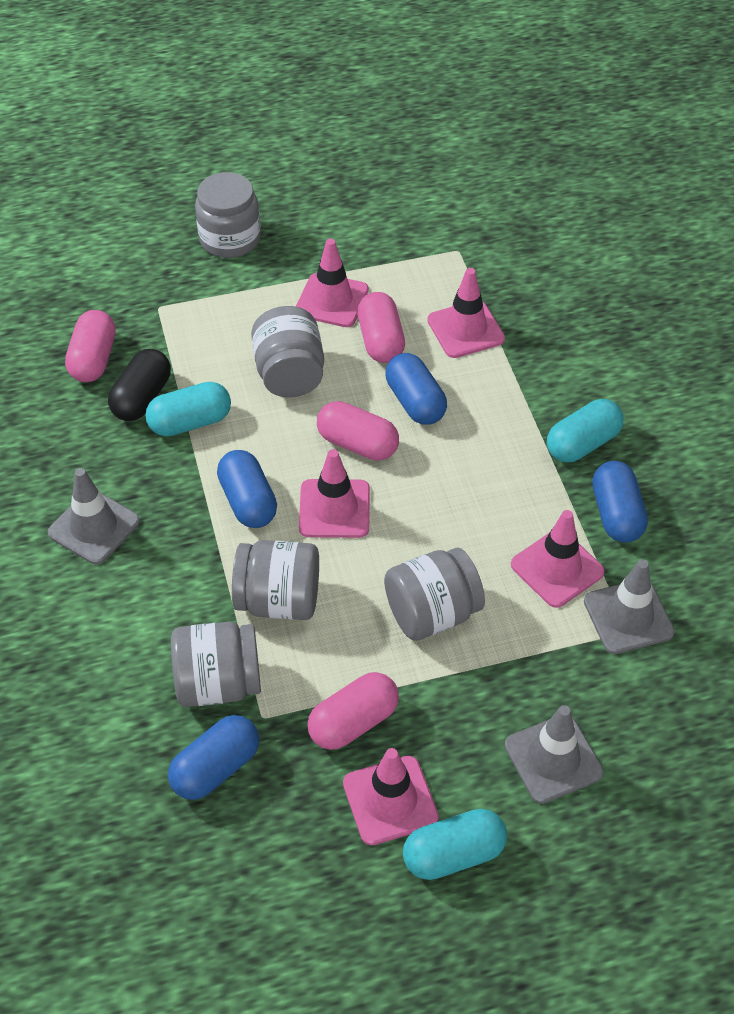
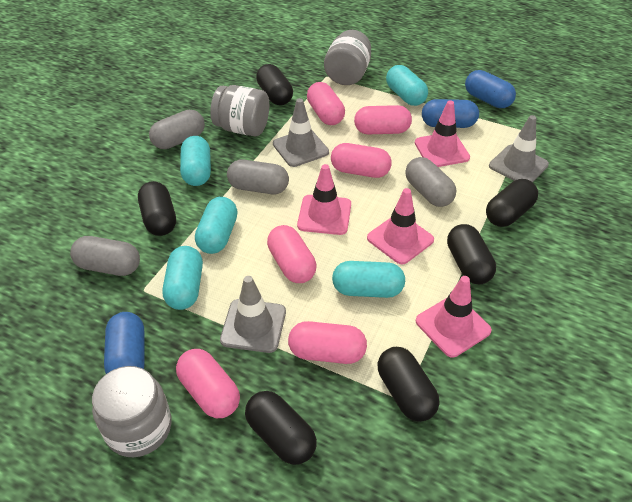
black capsule: [108,349,171,421] = 1 -> [138,181,176,236] [245,391,317,465] [256,64,293,105] [378,347,439,422] [447,224,496,284] [486,179,538,227] = 6
blue capsule: [168,715,259,800] [217,450,277,528] [385,353,447,425] [592,461,648,543] = 4 -> [104,312,145,374] [422,99,479,128] [465,70,516,108] = 3
grey capsule: none = 0 -> [70,236,140,276] [149,110,205,149] [227,159,289,194] [405,157,456,207] = 4
grey jar: [171,622,261,707] [195,172,261,258] [232,540,319,620] [251,306,324,398] [384,548,485,641] = 5 -> [92,366,172,457] [210,85,269,136] [324,30,371,85] = 3
pink capsule: [65,310,116,382] [307,672,399,750] [317,401,399,460] [357,292,405,363] = 4 -> [176,349,240,418] [267,225,316,283] [288,321,367,364] [307,82,345,125] [331,143,392,178] [354,105,412,134] = 6
pink traffic cone: [296,239,369,327] [299,449,370,538] [343,748,439,846] [427,268,505,358] [511,510,605,608] = 5 -> [297,164,351,235] [367,188,434,264] [415,100,470,167] [416,276,492,357] = 4
turquoise capsule: [145,382,231,436] [403,809,507,880] [547,399,624,462] = 3 -> [163,246,203,310] [180,136,211,186] [195,197,238,254] [332,261,405,298] [386,65,428,106] = 5

